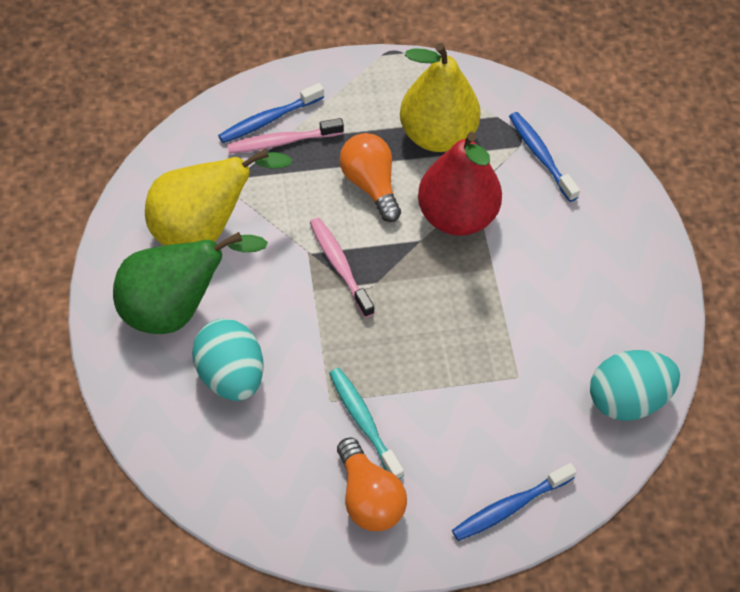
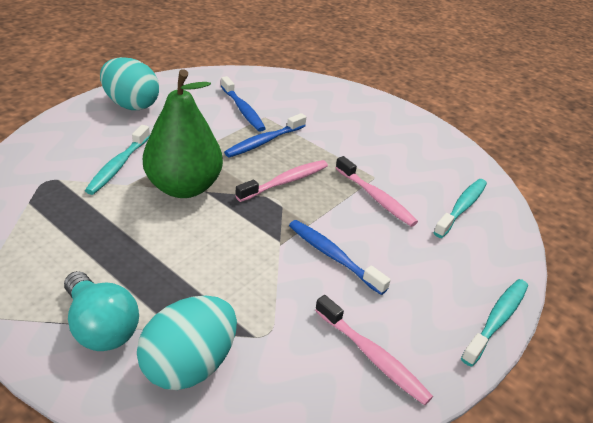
orange light bulb: [337,438,407,531] [340,133,401,222] = 2 -> none = 0
pink toothbrush: [227,118,344,154] [310,218,375,318] = 2 -> [235,160,328,202] [315,295,433,405] [336,156,418,227] = 3
red pear: [418,132,502,236] = 1 -> none = 0
turquoise light bulb: none = 0 -> [64,271,139,351] = 1
turquoise toothbrush: [329,368,404,479] = 1 -> [85,125,150,195] [433,179,487,238] [461,279,528,367] = 3
yellow pear: [145,149,293,246] [400,43,481,152] = 2 -> none = 0

